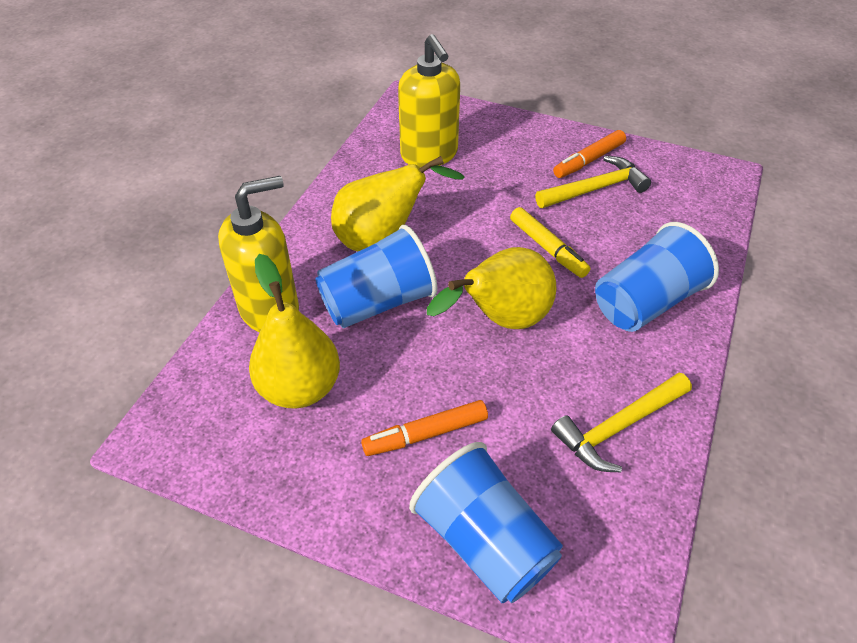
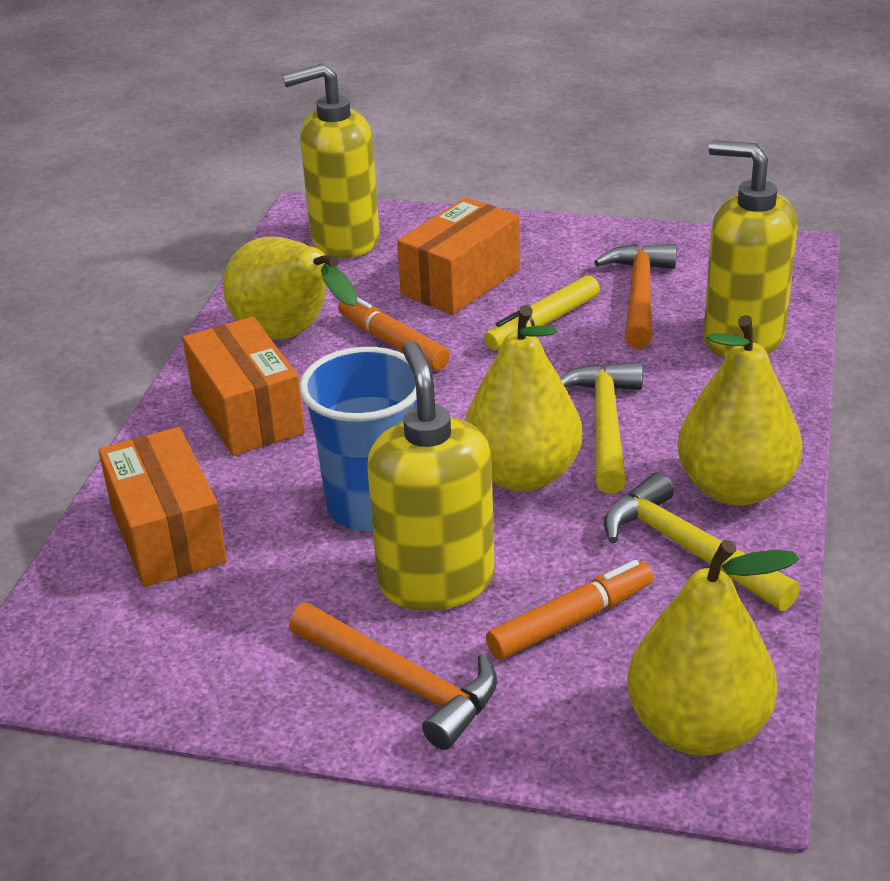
blue cup: [315,225,438,328] [409,442,563,603] [595,222,719,332] = 3 -> [299,347,417,531] = 1
orange box: none = 0 -> [98,427,227,587] [183,317,305,456] [397,197,520,315] = 3
orange hammer: none = 0 -> [289,603,497,750] [594,244,677,349] = 2
yellow pear: [249,254,340,409] [331,156,465,251] [427,247,556,329] = 3 -> [223,237,357,340] [464,305,582,492] [627,540,799,756] [677,315,802,506] = 4
yellow soap dispenser: [218,176,299,332] [398,34,460,168] = 2 -> [282,63,379,258] [367,341,495,611] [703,141,798,359] = 3

